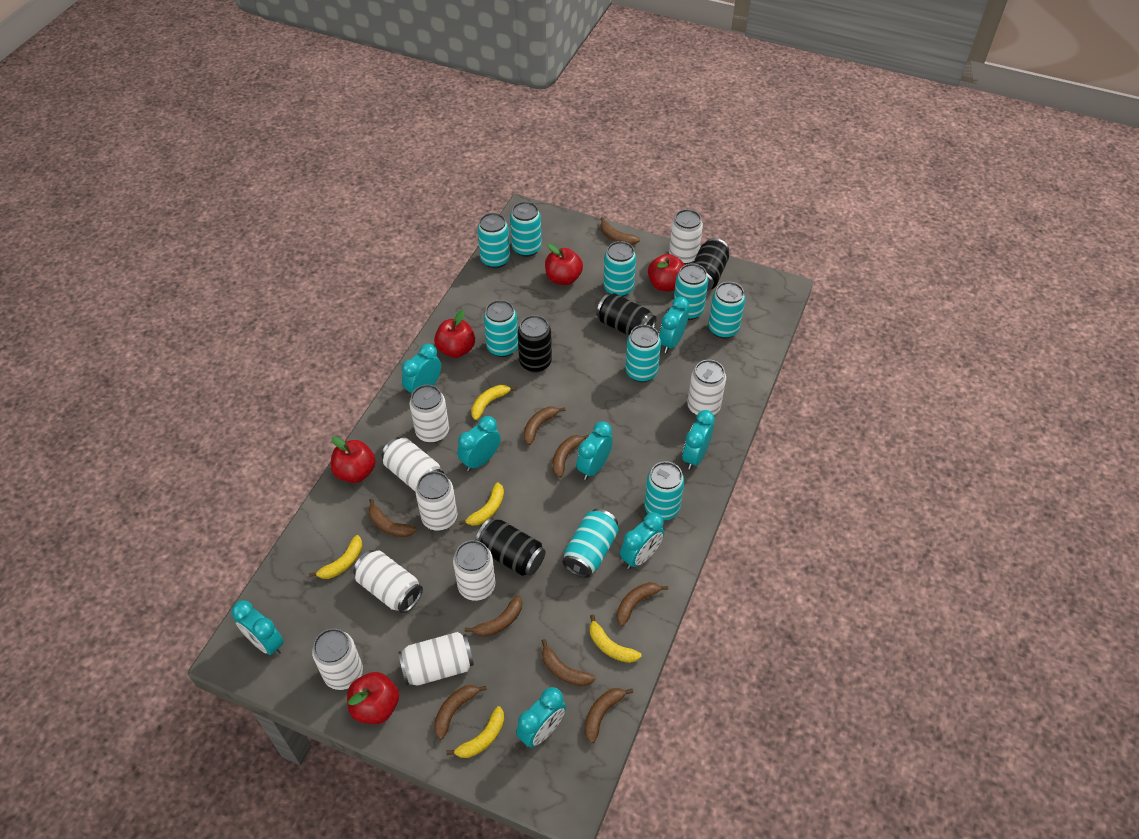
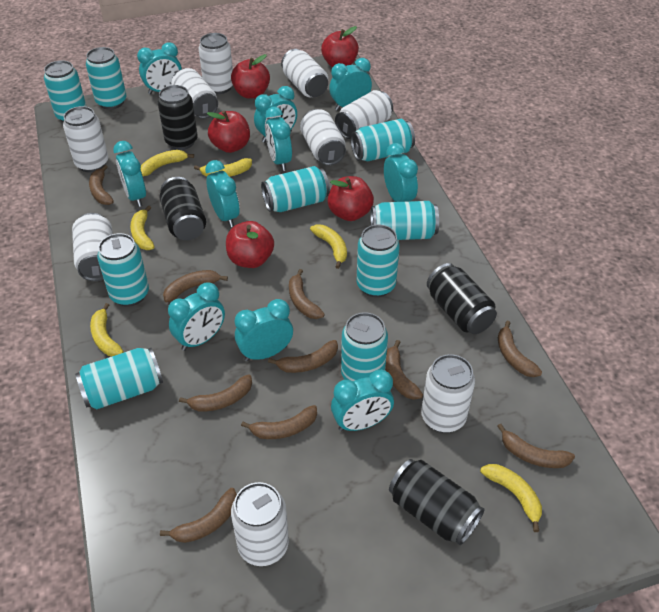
brown banana: [368,499,416,537] [434,685,487,740] [465,595,522,637] [523,406,566,445] [542,639,596,686] [552,435,589,478] [585,688,633,743] [600,217,640,245] [617,582,668,626] = 9 -> [89,165,114,205] [160,488,237,543] [163,270,228,302] [179,374,252,412] [241,405,317,439] [268,340,338,373] [289,269,325,319] [385,340,423,400] [497,424,575,468] [498,321,542,377] = 10
turquoise clock: [232,600,284,655] [402,344,441,393] [457,416,501,471] [516,687,566,747] [576,421,613,480] [620,512,664,569] [659,296,689,353] [682,410,715,470] = 8 -> [113,141,146,207] [137,42,182,94] [168,283,225,351] [205,160,240,227] [235,299,293,361] [254,86,297,143] [265,106,292,171] [329,58,372,111] [331,370,394,431] [384,143,418,202] = 10
yellow banana: [309,535,362,579] [446,706,504,758] [459,482,504,526] [471,385,517,420] [590,614,641,663] = 5 -> [90,303,124,356] [130,205,155,250] [141,150,194,176] [194,158,252,177] [310,224,347,269] [480,464,542,532] = 6

